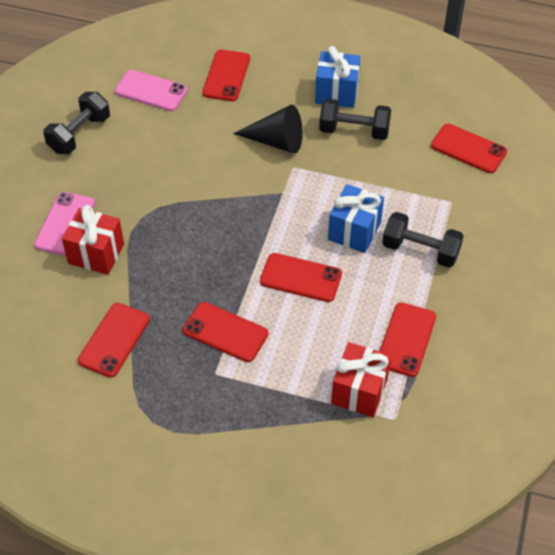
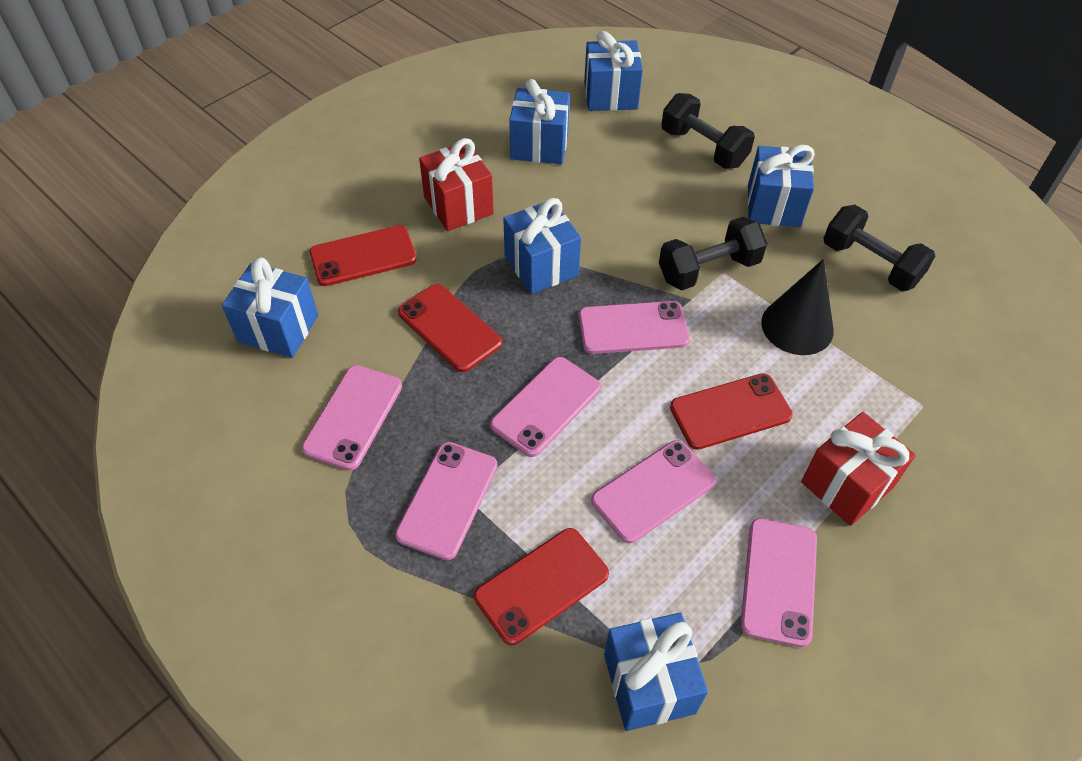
blue gift: [315,46,360,108] [328,184,384,253] = 2 -> [222,258,318,358] [503,198,581,294] [509,79,570,164] [584,31,643,111] [604,613,708,731] [747,145,815,227] = 6
pink phone: [34,192,95,256] [115,70,188,111] = 2 -> [302,365,402,470] [395,442,498,560] [490,357,601,457] [579,301,689,354] [591,440,716,543] [741,518,817,647] = 6
red phone: [78,303,150,378] [183,302,268,362] [202,50,250,101] [260,253,342,302] [379,302,436,377] [431,124,507,173] = 6 -> [310,225,417,286] [398,284,502,372] [474,528,609,645] [670,373,793,450] = 4

